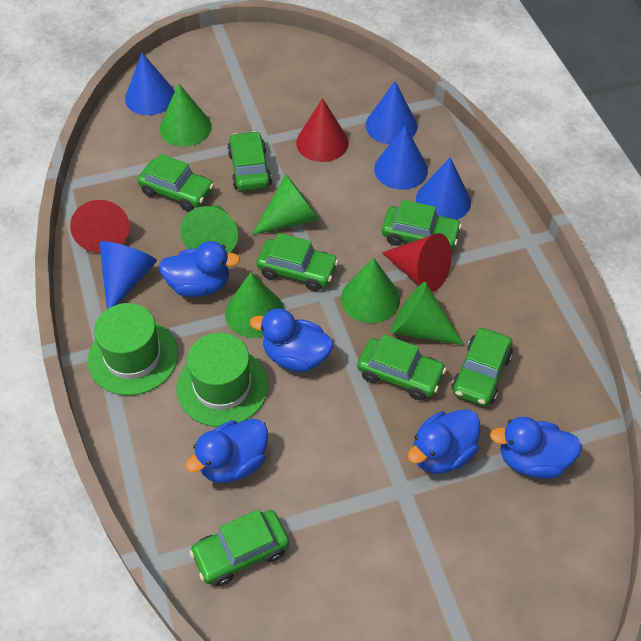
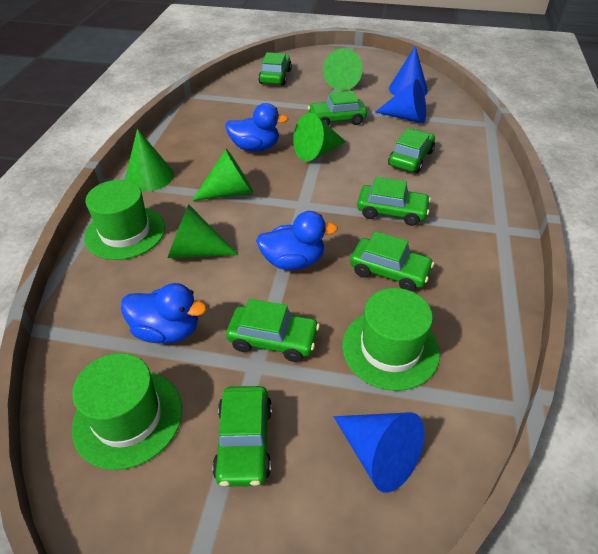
blue cone: [99,241,157,309] [125,53,175,115] [365,81,417,144] [374,125,428,190] [416,157,471,220] = 5 -> [334,412,425,493] [375,79,426,124] [389,46,428,96] = 3
blue duck: [159,241,240,297] [185,419,268,483] [250,308,333,372] [407,409,480,474] [490,417,582,479] = 5 -> [121,283,207,343] [225,103,288,151] [256,211,338,270] = 3
green cone: [160,83,212,147] [180,205,238,253] [225,272,285,338] [252,174,320,235] [341,258,400,323] [390,282,464,345] = 6 -> [125,129,174,192] [168,205,238,258] [192,149,253,201] [293,113,346,161] [323,48,363,91] = 5
green hat: [88,303,178,396] [177,333,268,427] = 2 -> [72,353,182,470] [84,180,165,260] [342,288,440,391] = 3
red cone: [70,200,130,253] [296,98,349,162] [382,233,452,292] = 3 -> none = 0

